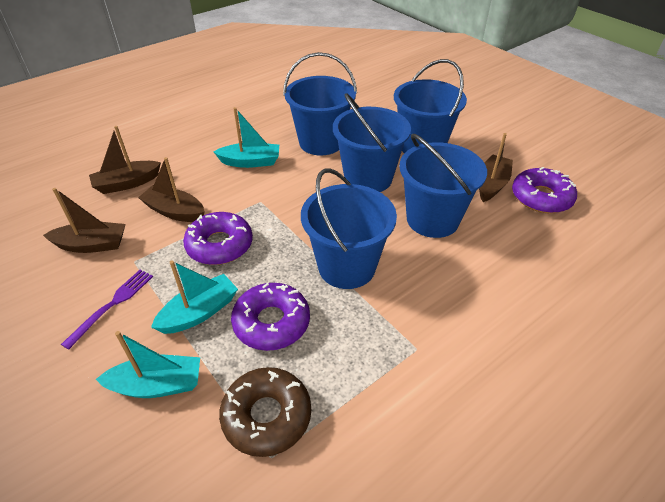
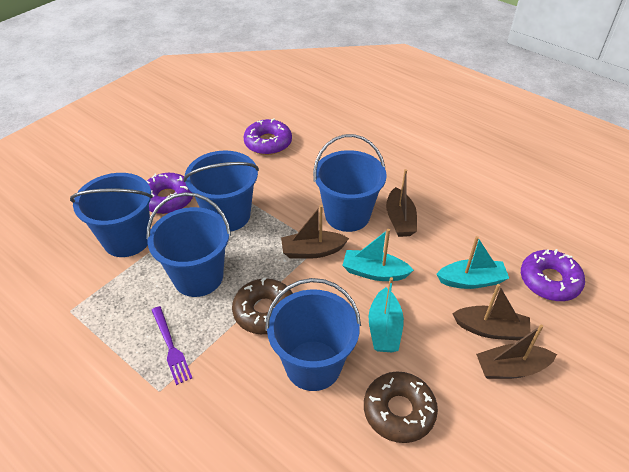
brown donut: [219,367,311,457] = 1 -> [232,278,293,334] [364,371,438,443] = 2

